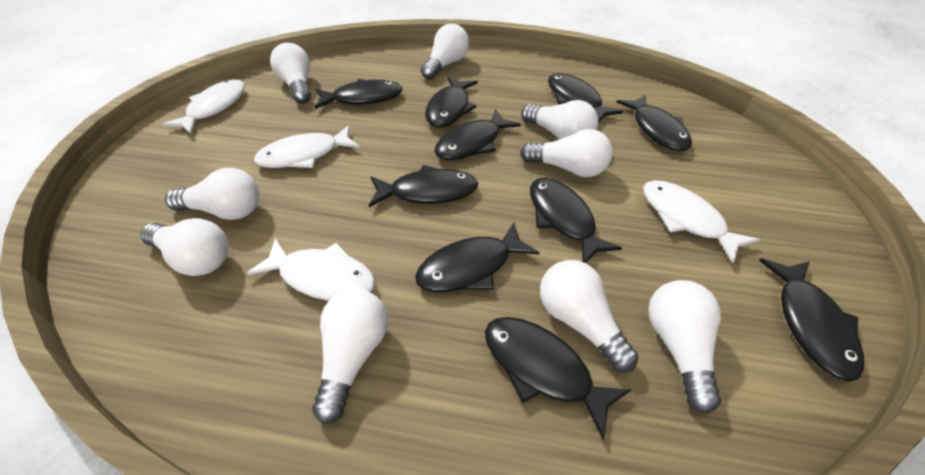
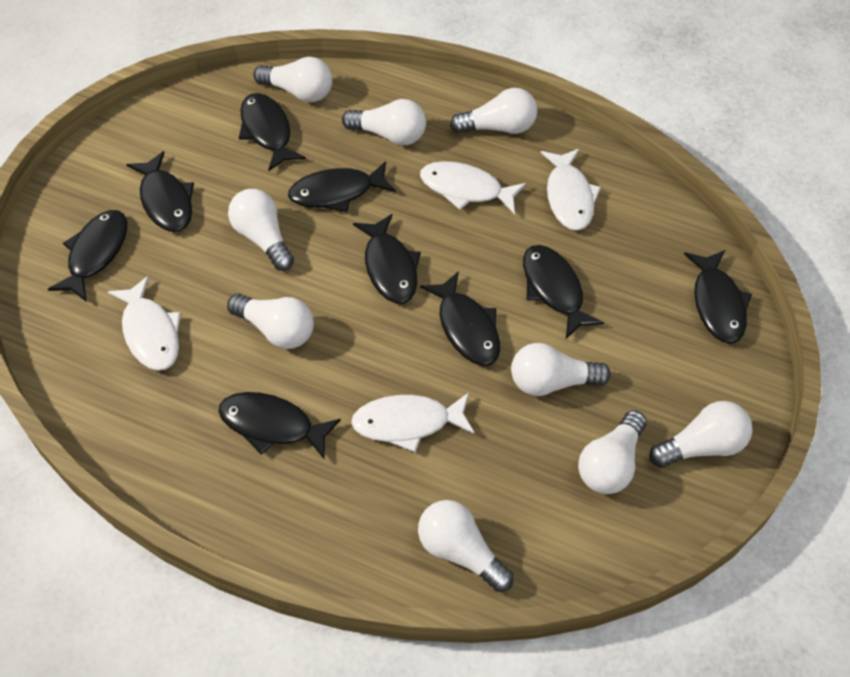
black fish: [315,79,403,109] [369,165,478,207] [415,222,540,292] [425,76,478,127] [435,109,521,160] [485,317,631,440] [530,178,622,263] [548,73,623,122] [616,95,692,151] [759,259,864,382] = 10 -> [47,210,127,302] [126,151,194,232] [218,392,341,459] [239,93,306,171] [288,161,396,212] [353,214,421,303] [420,271,500,366] [523,245,604,339] [684,250,752,344] = 9

